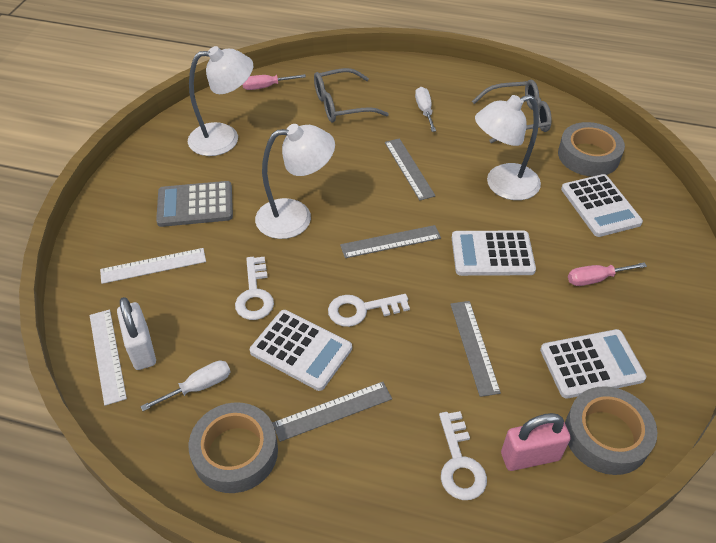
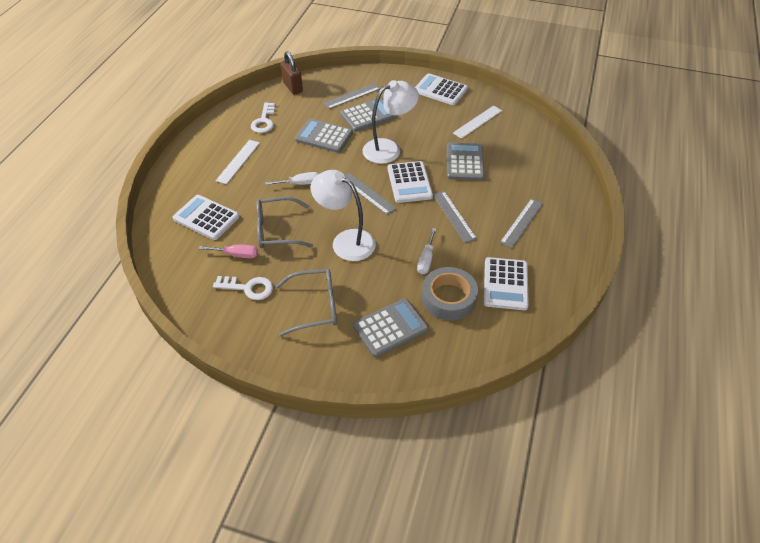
brown padlock: none = 0 -> [280,51,303,95] = 1
grey calculator: [156,181,233,227] = 1 -> [295,119,353,153] [340,98,396,132] [353,298,428,357] [447,142,485,180] = 4
grey tape: [189,402,278,493] [558,122,625,177] [565,386,657,475] = 3 -> [422,267,478,320] = 1
pink padlock: [501,413,571,471] = 1 -> none = 0
pink screwdriver: [242,74,306,90] [568,262,647,286] = 2 -> [198,244,258,258] = 1
white key: [235,257,274,320] [328,294,410,327] [439,411,487,500] = 3 -> [213,276,273,300] [251,102,275,133] = 2
white lamp: [188,46,253,156] [255,124,335,239] [475,95,541,200] = 3 -> [311,170,376,261] [362,80,419,164] = 2
white padlock: [117,297,156,370] = 1 -> none = 0

